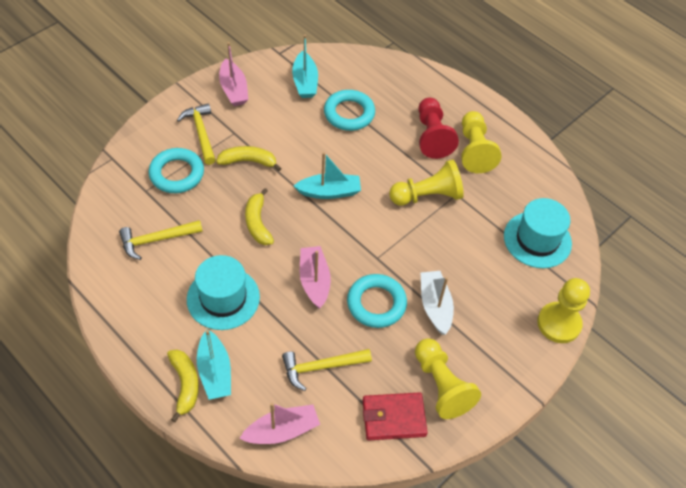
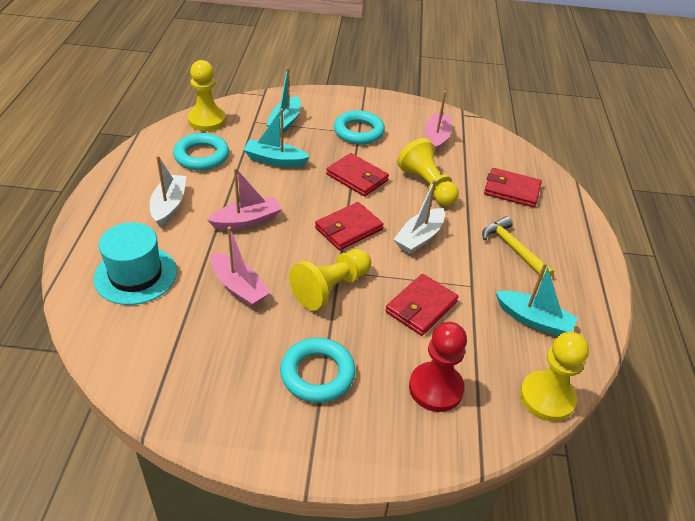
red wallet: [363,392,428,440] = 1 -> [315,202,383,250] [326,153,389,197] [385,274,458,336] [484,168,542,207] = 4
turquoise hat: [187,255,260,330] [504,198,572,268] = 2 -> [93,222,177,305] = 1
white boat: [421,271,454,335] = 1 -> [150,155,187,227] [393,180,445,254] = 2
yellow banana: [167,349,199,422] [216,146,281,171] [245,188,274,245] = 3 -> none = 0
yellow hammer: [119,220,203,260] [177,103,216,165] [282,349,372,391] = 3 -> [482,216,554,278] = 1

